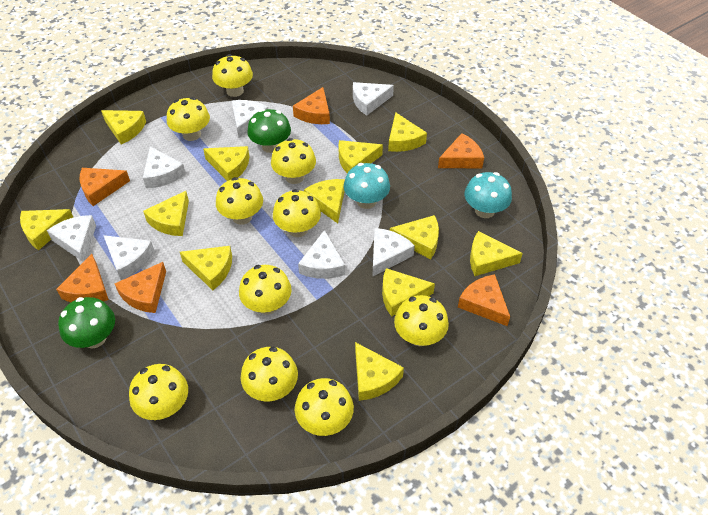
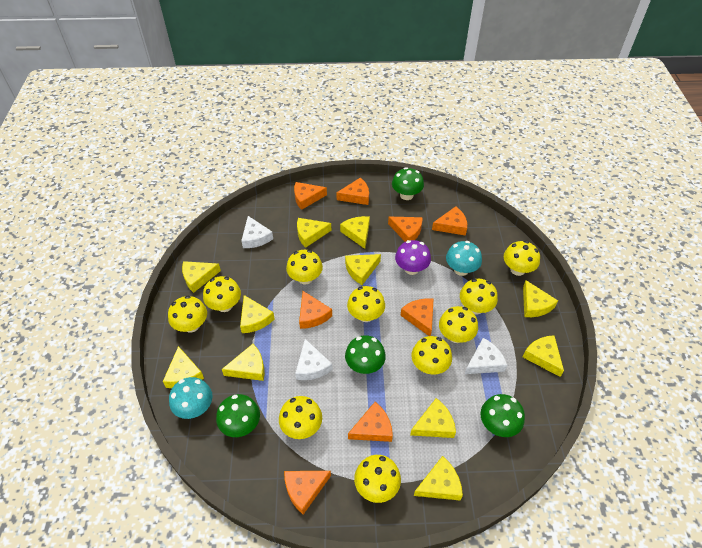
green mushroom: [58,297,115,348] [247,109,291,153] = 2 -> [216,394,260,437] [345,335,386,374] [392,167,424,200] [480,394,525,437] = 4
orange cheese: [56,254,109,302] [79,168,130,206] [115,262,166,313] [293,87,330,124] [438,133,484,168] [458,274,510,326] = 6 -> [284,471,331,515] [294,182,327,210] [299,291,332,329] [336,178,369,205] [348,402,393,442] [388,217,423,242] [400,298,434,336] [432,207,467,236] = 8
purple mushroom: none = 0 -> [395,240,431,275] = 1
white cheese: [47,215,96,262] [103,235,154,280] [143,147,186,188] [231,100,268,138] [298,230,345,279] [353,82,394,115] [372,228,415,277] = 7 -> [241,216,273,248] [295,339,333,380] [465,338,507,374] = 3
yellow cheese: [20,209,74,250] [101,110,146,144] [143,191,189,236] [180,246,232,290] [203,146,249,181] [304,179,345,223] [339,140,383,173] [355,342,404,401] [382,268,435,317] [388,112,427,152] [390,215,439,259] [470,231,523,276] = 12 -> [163,346,204,388] [182,261,221,293] [222,344,265,381] [240,295,275,333] [297,218,332,248] [340,216,370,249] [345,254,381,285] [410,398,456,438] [414,456,463,501] [523,280,558,317] [523,335,564,377] = 11

